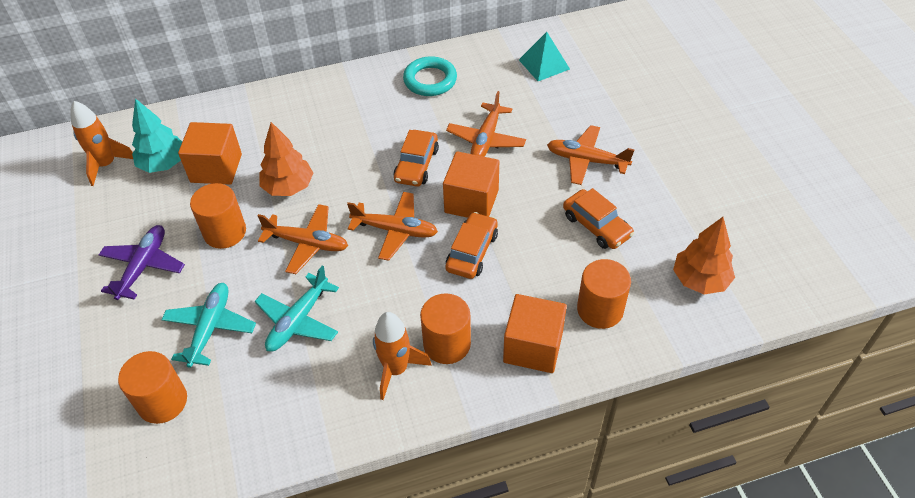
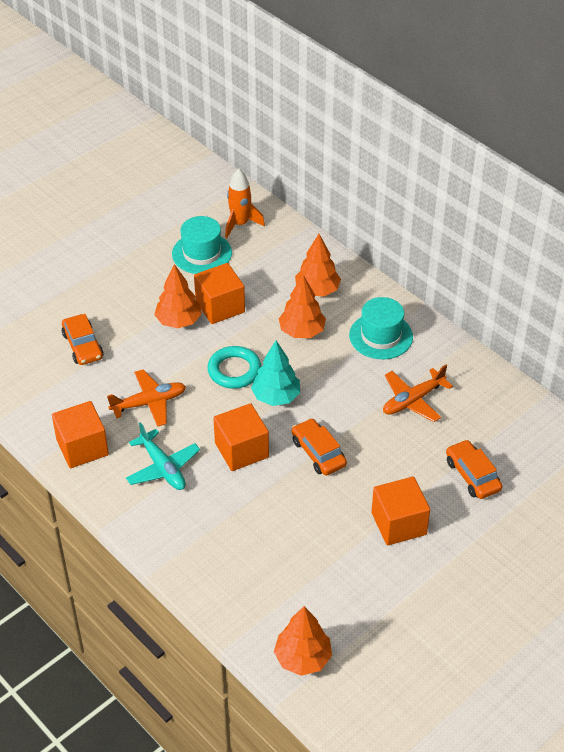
orange cube: [178,122,242,185] [443,151,499,218] [503,294,567,373] = 3 -> [52,401,109,468] [194,263,245,324] [213,403,269,471] [372,477,430,546] = 4
orange cylinder: [118,351,187,424] [190,183,246,249] [420,293,471,364] [577,259,631,329] = 4 -> none = 0
orange plane: [258,204,348,274] [347,192,438,261] [446,91,526,157] [547,125,635,185] = 4 -> [107,369,186,427] [383,365,453,422] = 2
orange rocket: [70,101,133,186] [373,312,432,400] = 2 -> [225,169,265,238] = 1
orange tree: [259,122,313,196] [673,217,735,294] = 2 -> [154,264,202,328] [274,606,332,676] [279,275,326,338] [295,234,341,296] = 4
purple plane: [99,225,185,300] = 1 -> none = 0
turquoise hat: none = 0 -> [172,216,232,274] [349,297,413,359] = 2
turquoise plane: [161,283,256,368] [254,266,339,352] = 2 -> [126,422,200,490] = 1
turquoise pyramid: [519,32,570,81] = 1 -> none = 0

